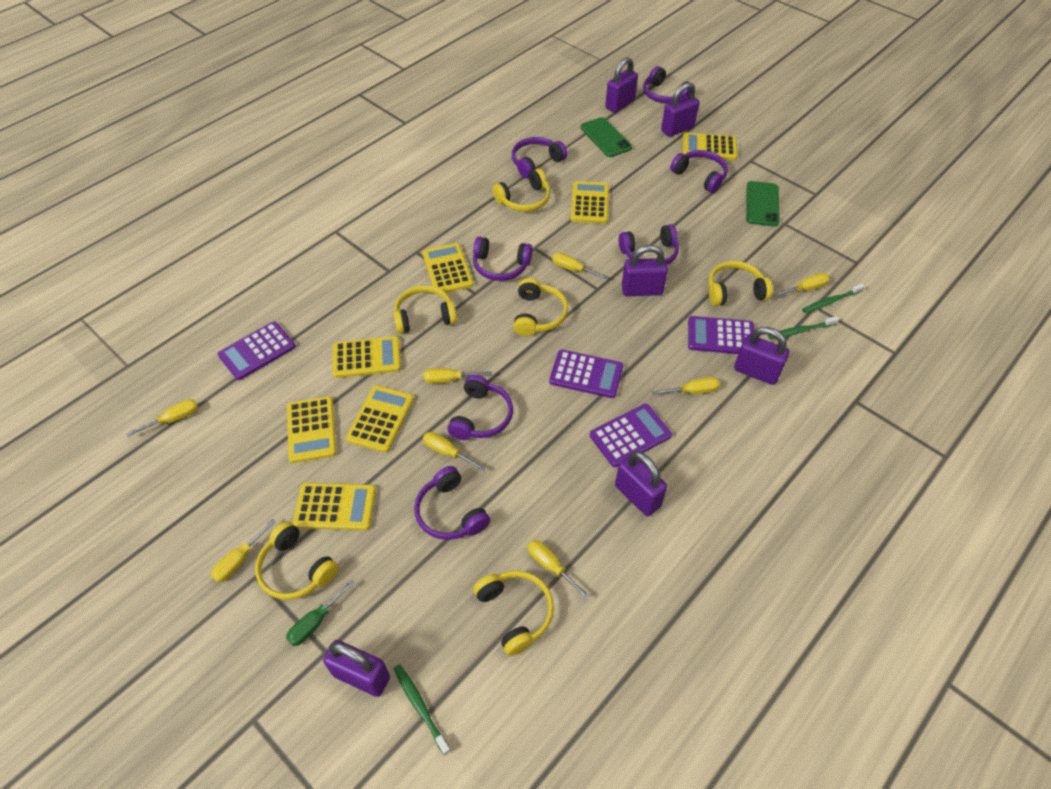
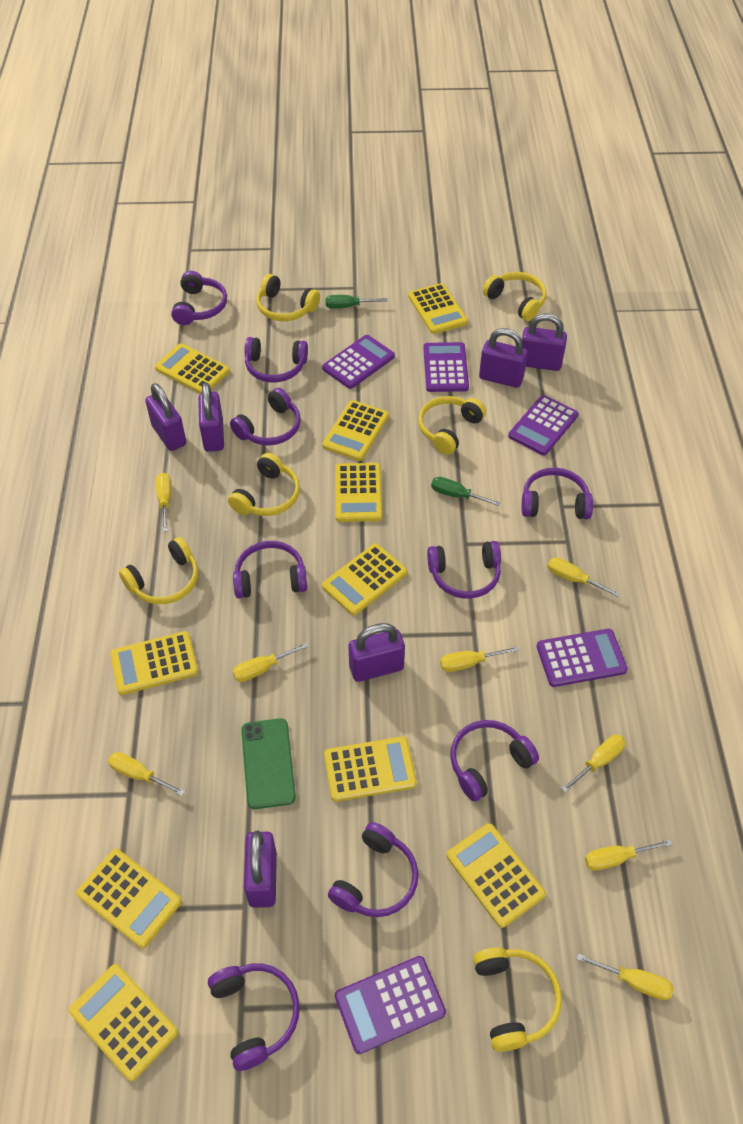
green phone: [580,117,632,157] [746,181,780,226] = 2 -> [241,718,296,809] = 1
green screwdriver: [286,580,355,646] = 1 -> [325,295,388,309] [431,477,501,506] = 2
green toothbrush: [393,664,451,755] [768,316,839,339] [802,283,865,313] = 3 -> none = 0
purple calculator: [218,321,296,380] [549,350,623,398] [590,404,672,467] [688,316,754,354] = 4 -> [322,335,395,389] [335,956,446,1054] [423,342,469,392] [508,395,579,455] [537,629,628,687] = 5
purple headphones: [414,466,490,540] [447,375,513,440] [473,237,532,281] [512,137,567,178] [619,224,679,265] [643,66,695,103] [670,150,728,193] = 7 -> [171,271,227,325] [208,964,300,1071] [230,388,301,445] [233,541,307,598] [245,337,308,383] [328,822,418,917] [427,541,501,599] [450,720,539,802] [521,468,593,519] = 9
yellow calculator: [287,396,337,463] [293,483,376,530] [333,336,401,378] [346,385,414,453] [422,243,473,293] [571,181,609,224] [682,132,737,160] = 7 -> [69,964,178,1081] [76,849,182,948] [110,631,198,695] [155,343,230,393] [322,400,389,461] [322,543,408,615] [324,736,417,802] [335,463,382,522] [408,283,468,334] [446,823,546,928] = 10

